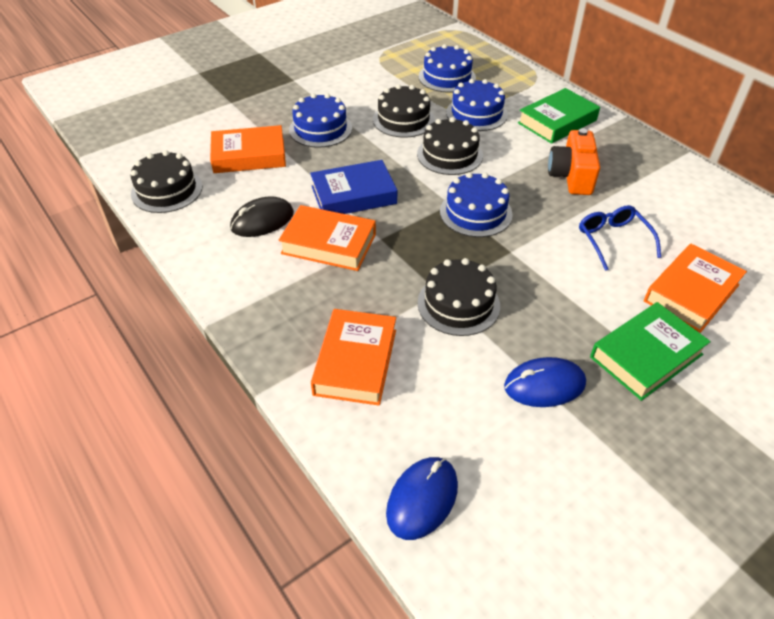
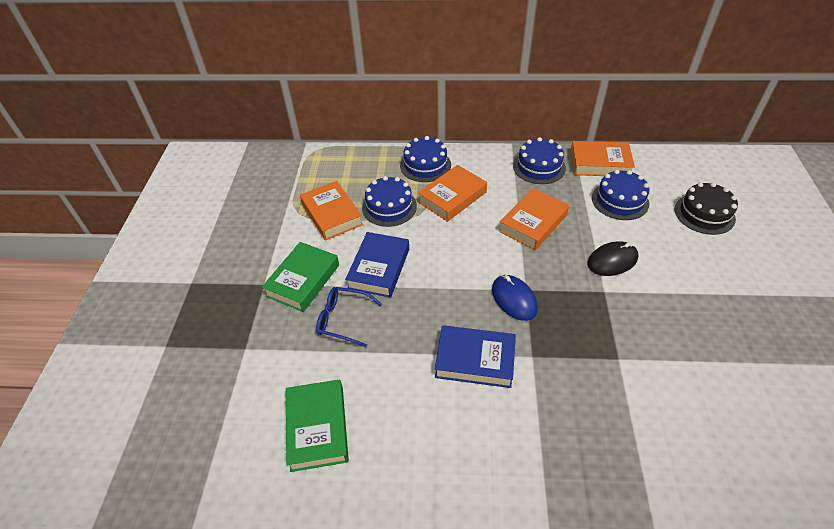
black cake: [131,150,203,213] [373,84,435,138] [417,117,483,175] [417,258,500,336] = 4 -> [675,182,738,235] = 1
blue book: [310,160,397,214] = 1 -> [345,232,409,298] [435,325,516,388] = 2
blue mouse: [386,457,458,540] [504,357,586,407] = 2 -> [492,275,538,321] = 1
orange camera: [548,128,600,195] = 1 -> none = 0

